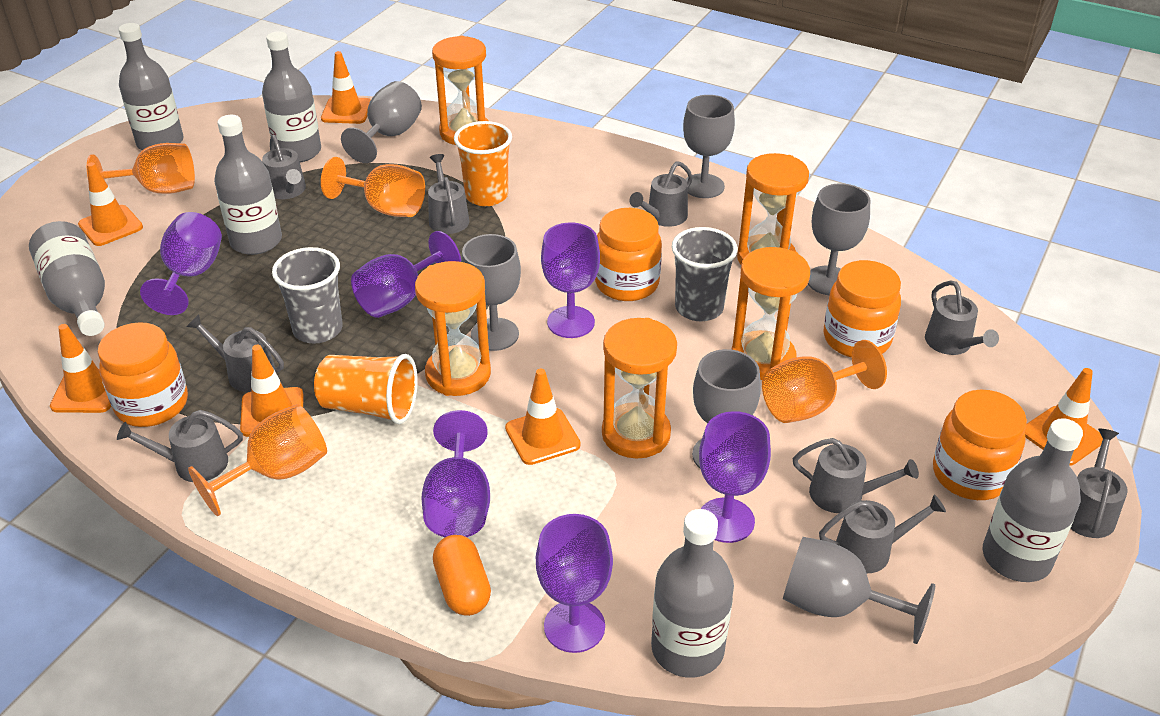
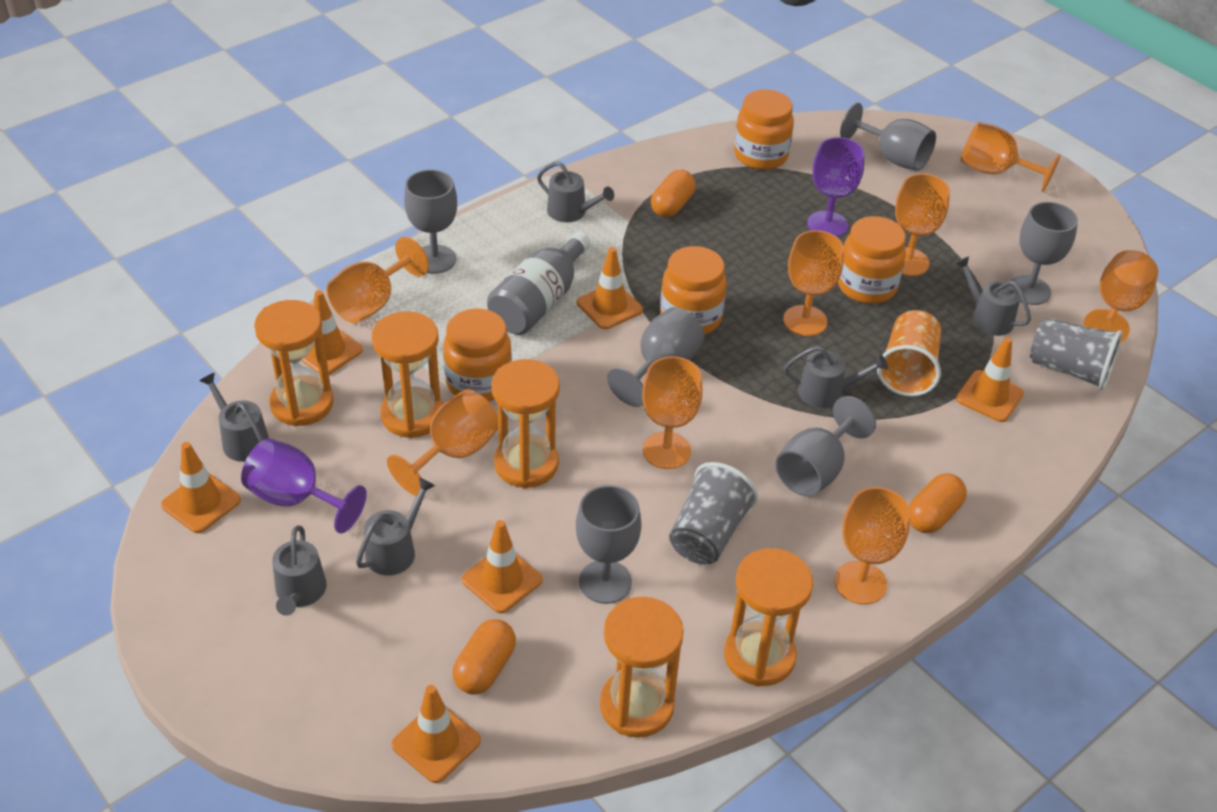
grey bottle: [29,221,105,336] [118,23,184,150] [214,115,282,255] [262,31,321,162] [651,509,734,678] [983,418,1083,582] = 6 -> [487,232,591,335] = 1
grey watering can: [117,410,243,482] [186,314,284,392] [262,135,306,199] [428,154,469,234] [629,161,693,227] [793,438,919,513] [819,494,946,573] [925,281,999,355] [1070,429,1128,538] = 9 -> [199,372,269,462] [272,525,327,616] [356,478,435,576] [537,161,614,222] [784,346,888,408] [955,256,1031,336] = 6
orange capsule: [433,535,491,616] = 1 -> [452,619,516,695] [651,170,696,217] [909,473,967,533] = 3
orange cup: [314,354,418,424] [454,121,512,206] = 2 -> [877,310,941,397] = 1
orange goblet: [87,143,195,194] [188,404,327,516] [321,157,425,217] [762,340,887,423] = 4 -> [326,237,429,323] [387,389,498,496] [642,356,703,469] [783,230,844,336] [834,487,910,605] [895,174,950,276] [961,122,1060,192] [1084,250,1158,343] = 8
purple goblet: [140,212,222,315] [351,231,461,318] [421,410,490,537] [536,514,613,653] [541,222,600,338] [699,411,771,543] = 6 -> [241,438,367,534] [807,137,864,237] = 2

